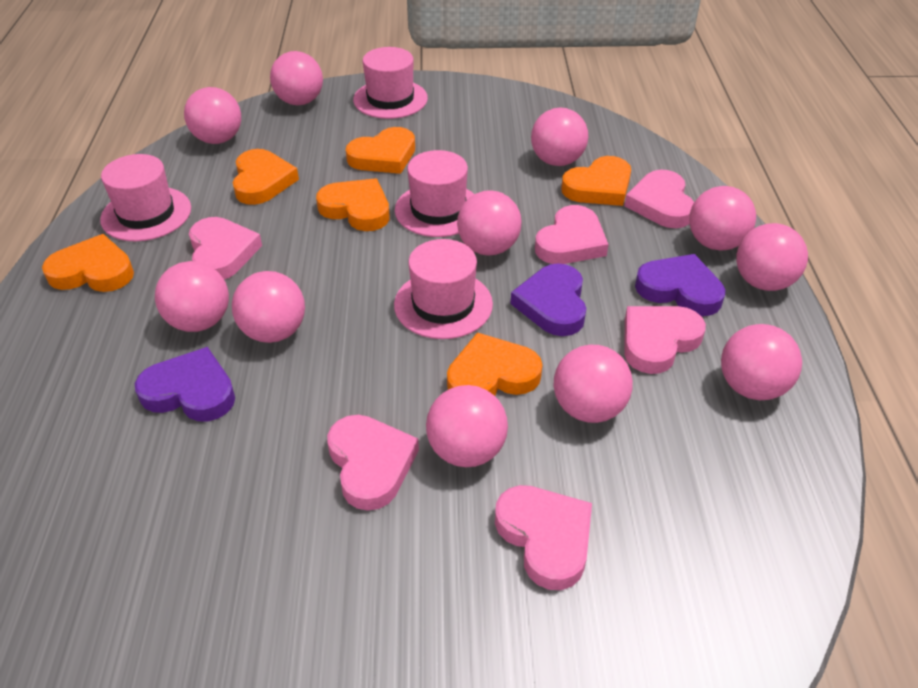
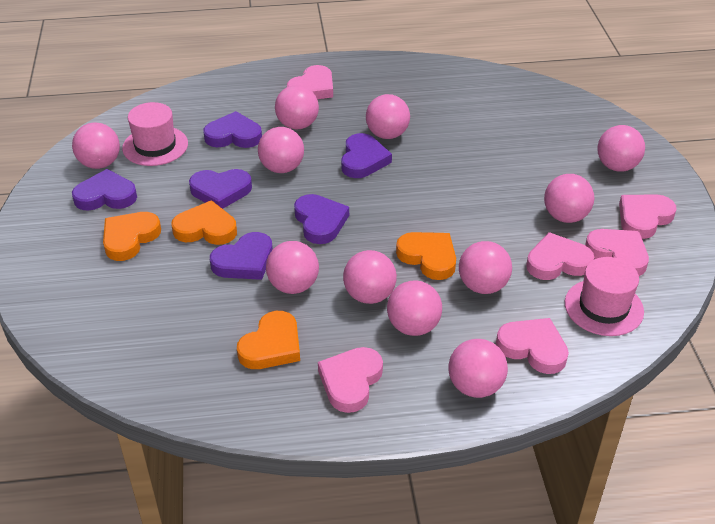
orange heart: [42,234,134,292] [233,149,299,205] [316,178,390,231] [346,127,415,174] [447,332,542,396] [561,156,631,206] = 6 -> [103,212,161,261] [171,200,237,245] [237,311,300,369] [396,232,456,280] = 4
pink hat: [100,154,191,241] [353,47,428,119] [394,239,493,339] [395,150,474,237] = 4 -> [122,102,188,166] [565,257,644,336] = 2
purple heart: [135,347,235,421] [511,263,586,336] [635,254,725,316] = 3 -> [72,169,137,211] [189,169,252,209] [203,111,262,148] [210,232,273,280] [294,194,349,244] [341,133,392,178] = 6

